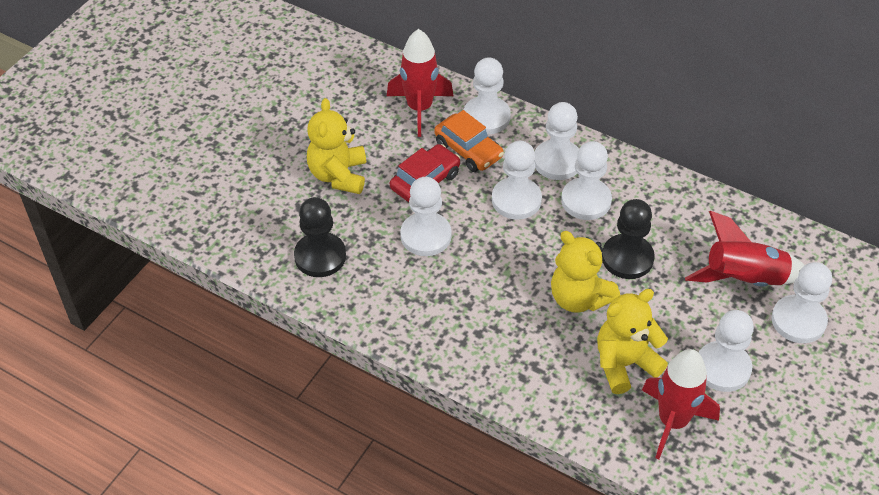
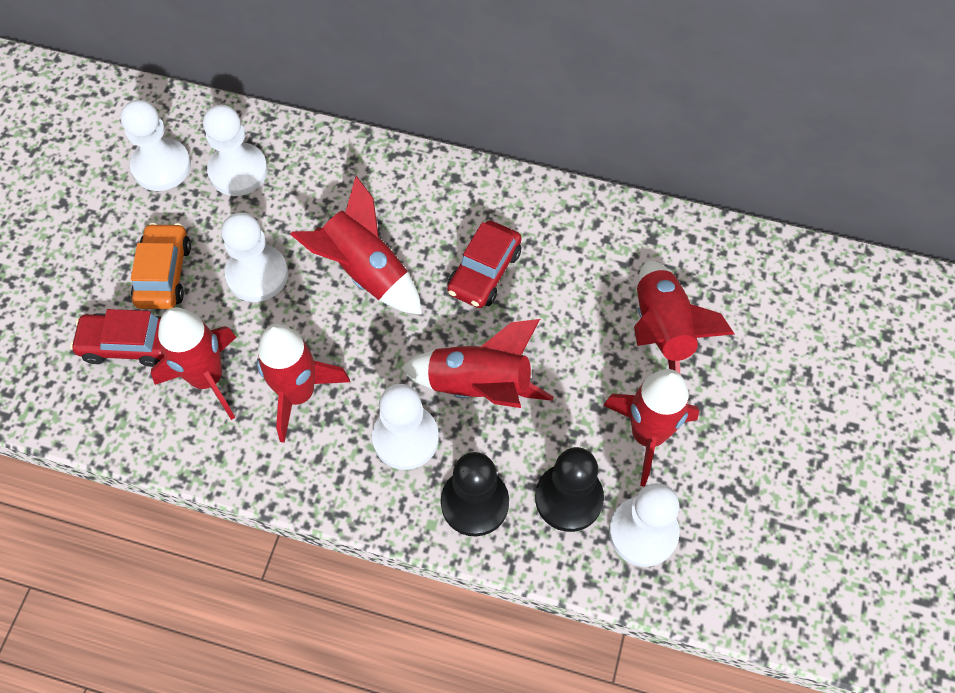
red car: [390,144,461,202] = 1 -> [70,309,164,367] [447,221,522,308] = 2
red rocket: [387,29,454,137] [642,349,720,459] [685,211,805,287] = 3 -> [151,307,236,420] [257,324,350,443] [290,176,422,315] [401,319,554,408] [603,369,699,487] [634,261,734,374] = 6
white pawn: [400,177,452,256] [464,57,511,135] [492,141,542,219] [534,102,579,180] [561,141,612,220] [699,310,754,392] [772,262,832,343] = 7 -> [121,100,191,191] [203,105,268,196] [221,212,288,302] [372,384,439,470] [609,483,680,567] = 5
yellow teddy bear: [307,98,366,194] [551,231,620,313] [597,289,668,394] = 3 -> none = 0

